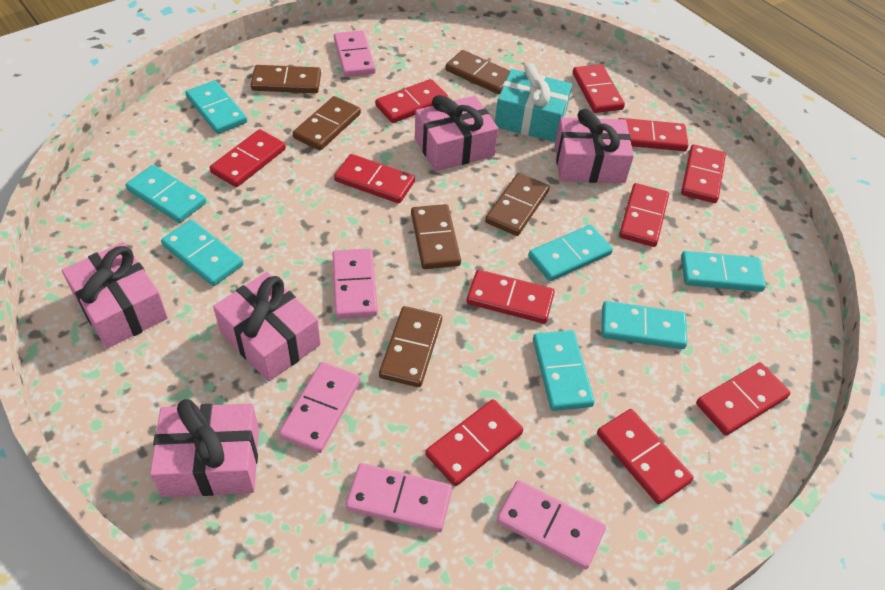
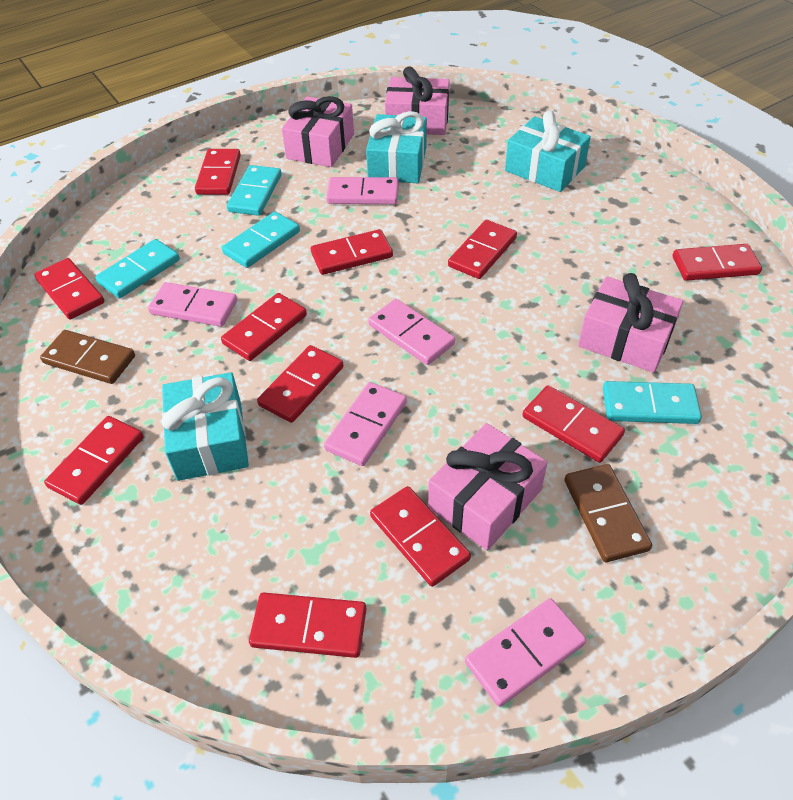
brown domino: [251,65,321,93] [293,96,361,150] [379,306,442,387] [411,204,461,269] [445,50,510,94] [485,173,550,236] = 6 -> [40,330,135,384] [564,464,652,562] = 2
pink gift: [62,242,168,349] [150,399,259,497] [213,272,321,382] [415,95,498,171] [555,109,634,183] = 5 -> [282,96,354,167] [385,66,450,135] [428,423,548,551] [578,273,683,373] = 4
turquoise domino: [125,165,206,223] [161,220,244,286] [186,81,247,134] [528,225,613,281] [533,330,595,411] [601,301,687,349] [681,251,766,292] = 7 -> [95,239,180,299] [222,212,300,268] [227,165,282,216] [603,381,702,424] = 4
turquoise gift: [495,64,572,142] = 1 -> [161,372,249,481] [366,111,427,183] [505,111,591,192] = 3

